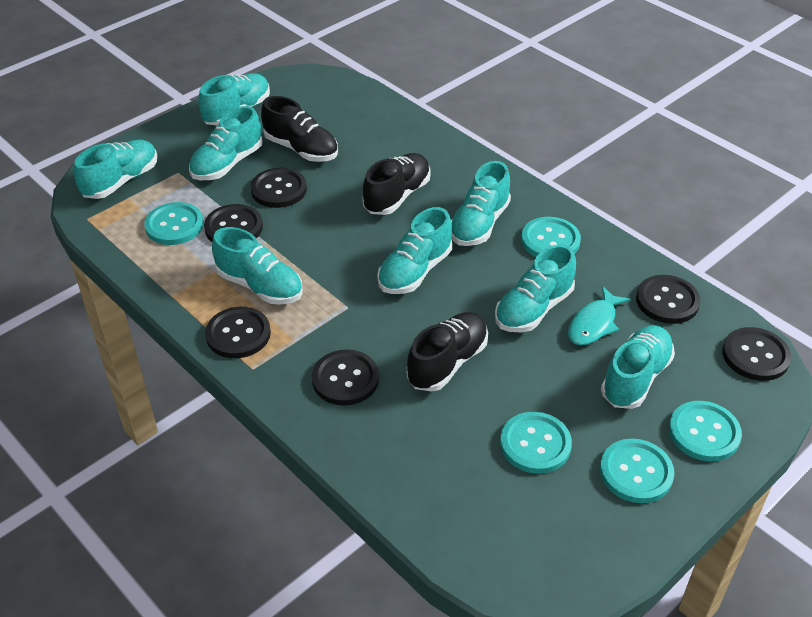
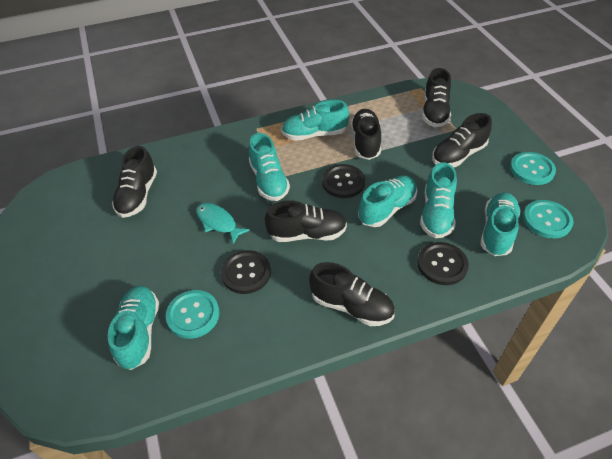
black button: [204,204,263,242] [205,307,271,358] [251,168,307,208] [312,350,379,406] [636,275,701,324] [722,327,791,381] = 6 -> [221,250,271,294] [322,164,365,198] [417,242,469,285] = 3
black shoe: [261,96,338,162] [363,153,431,215] [407,312,488,391] = 3 -> [112,146,157,218] [265,200,347,242] [309,262,395,326] [351,109,381,160] [422,68,451,127] [432,113,492,167] = 6
turquoise button: [144,202,204,245] [500,412,572,474] [521,217,581,257] [600,439,674,503] [669,401,742,461] = 5 -> [166,290,219,339] [510,152,556,185] [523,200,573,238] = 3
turquoise shoe: [74,140,157,199] [189,106,262,180] [198,73,270,126] [212,227,302,305] [377,207,452,294] [451,161,511,246] [495,245,576,333] [601,325,675,409] = 8 -> [108,285,159,370] [249,133,290,201] [281,100,349,141] [358,176,417,227] [420,162,457,238] [480,193,521,256] = 6

